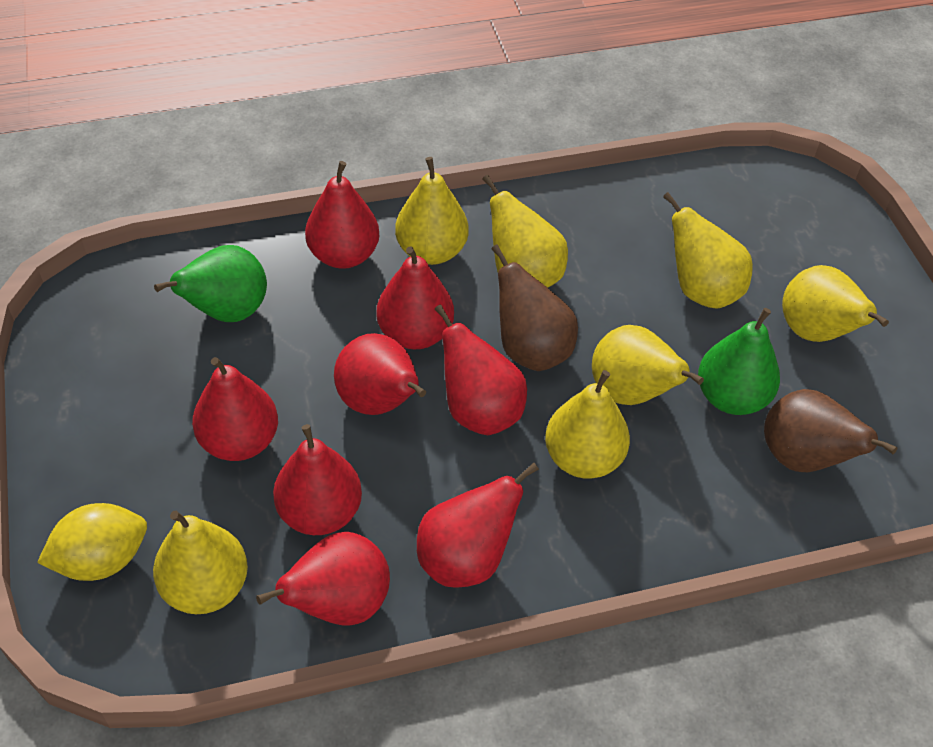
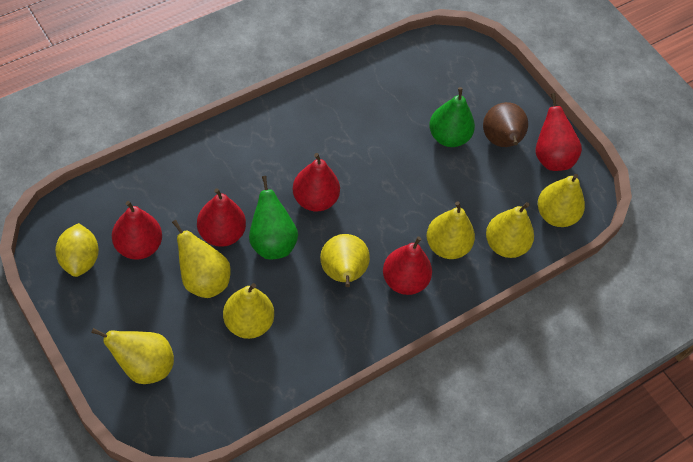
brown pear: [491,244,578,371] [764,389,897,472] = 2 -> [483,102,528,147] = 1
red pear: [192,357,278,461] [256,532,390,626] [273,424,362,535] [305,161,379,269] [334,333,426,415] [376,246,454,350] [417,463,539,588] [435,305,527,435] = 8 -> [112,201,162,260] [197,188,246,247] [293,153,340,212] [383,237,432,295] [535,93,582,171] = 5

